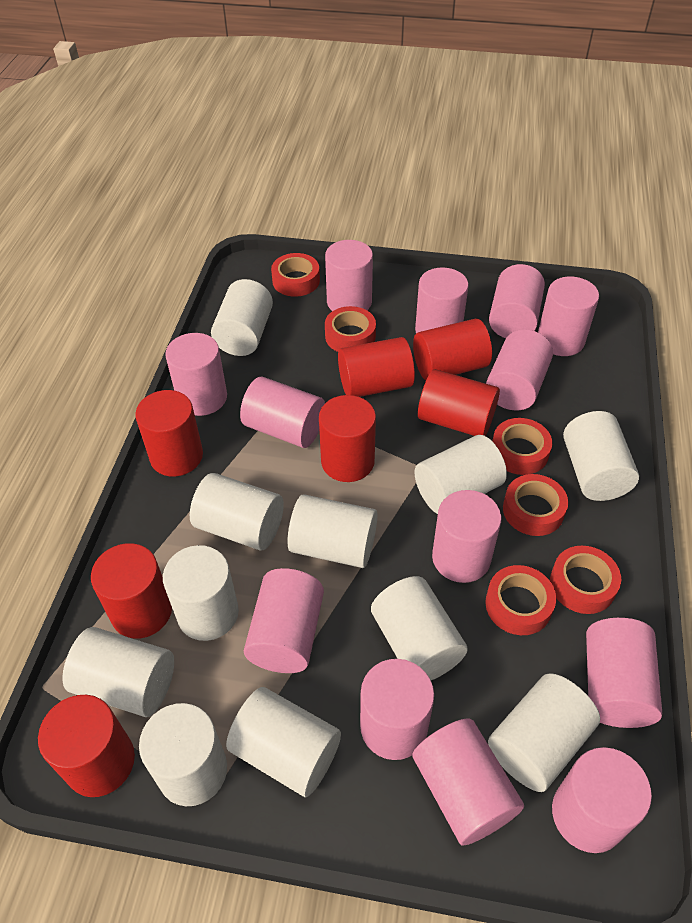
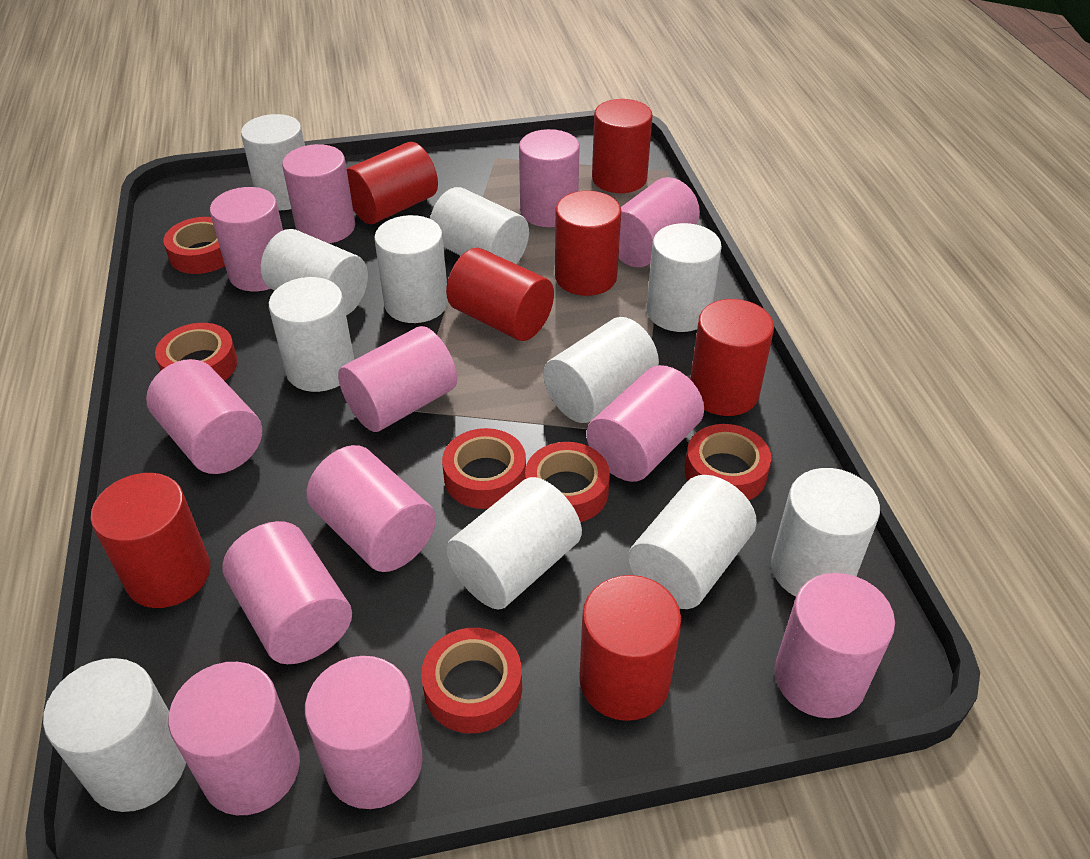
pink cylinder: [165,333,227,416] [240,376,325,448] [244,568,324,673] [325,240,373,311] [360,659,434,760] [412,718,524,845] [415,267,469,333] [432,490,501,583] [486,329,553,410] [489,264,545,338] [538,277,599,356] [552,747,652,853] [586,618,662,728] = 13 -> [146,359,262,474] [168,662,300,815] [210,187,283,292] [222,521,352,664] [282,144,355,243] [305,656,423,809] [306,445,436,572] [338,326,457,432] [519,129,580,227] [586,365,704,482] [618,177,700,267] [775,573,895,718] = 12

